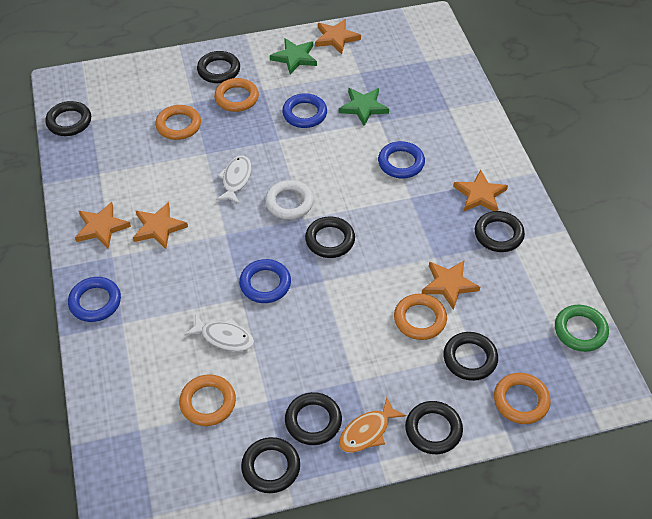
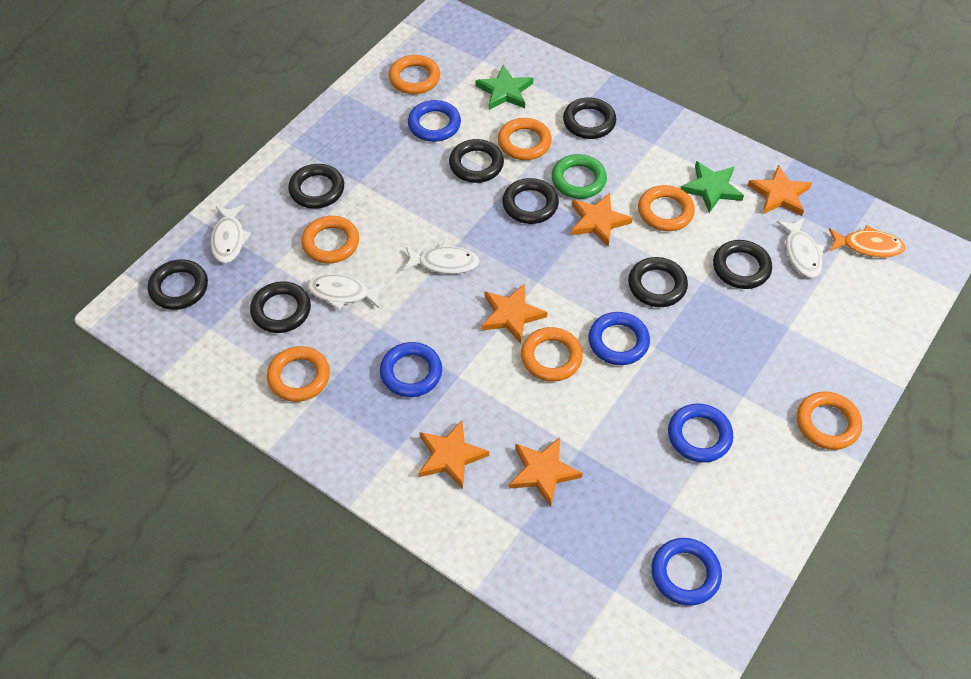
blue ring: [68,277,121,322] [239,259,291,303] [282,93,327,128] [378,141,425,178] = 4 -> [380,342,442,397] [408,100,461,142] [588,312,650,365] [651,538,722,606] [668,403,733,463] = 5
orange ring: [155,105,201,140] [179,374,236,426] [214,78,259,112] [394,294,447,340] [494,373,551,424] = 5 -> [267,346,330,402] [301,216,359,264] [389,55,440,94] [498,118,552,160] [521,327,583,382] [638,185,695,231] [797,391,862,450] = 7
white fish: [185,314,254,351] [216,156,252,204] = 2 -> [211,205,251,263] [308,274,386,310] [403,242,480,274] [777,218,824,278] = 4
white ring: [265,180,314,220] = 1 -> none = 0

